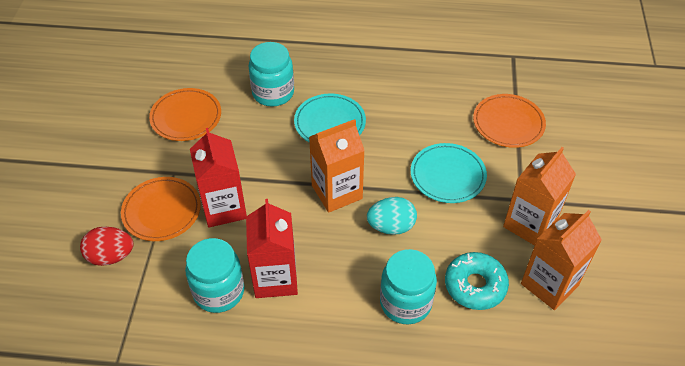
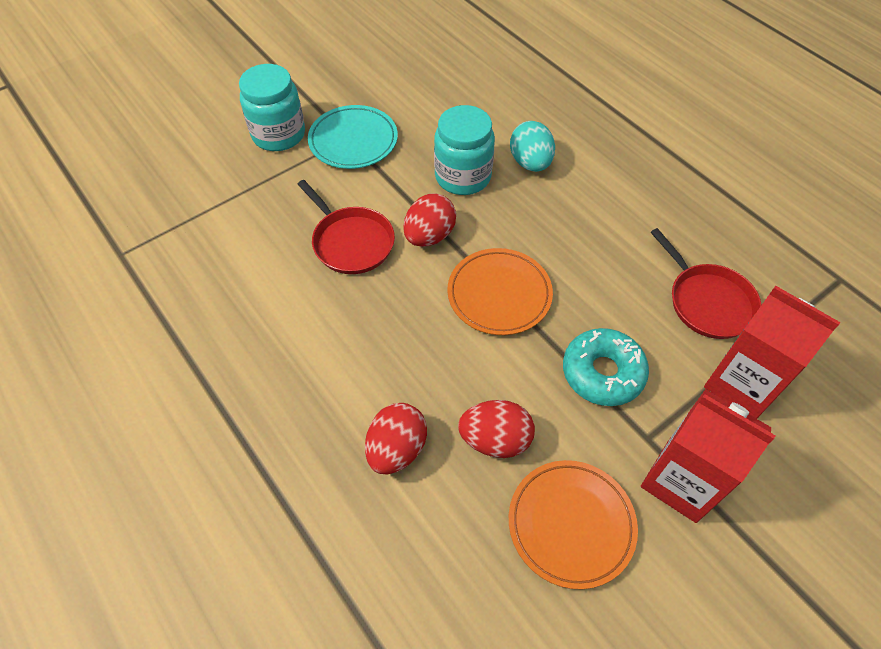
orange carton: [309,119,365,213] [503,147,576,246] [521,210,602,310] = 3 -> none = 0
orange plate: [121,177,201,241] [149,88,221,141] [473,94,546,148] = 3 -> [447,248,553,335] [509,460,638,589] = 2
red egg: [80,227,133,266] = 1 -> [365,403,427,474] [403,193,456,247] [458,400,535,458] = 3
red pan: none = 0 -> [297,180,395,274] [651,228,762,339] = 2
turquoise jar: [185,238,245,313] [248,42,294,107] [380,249,437,324] = 3 -> [239,64,305,151] [434,105,495,195] = 2
turquoise plate: [294,93,366,143] [411,143,487,203] = 2 -> [308,105,398,169] = 1

